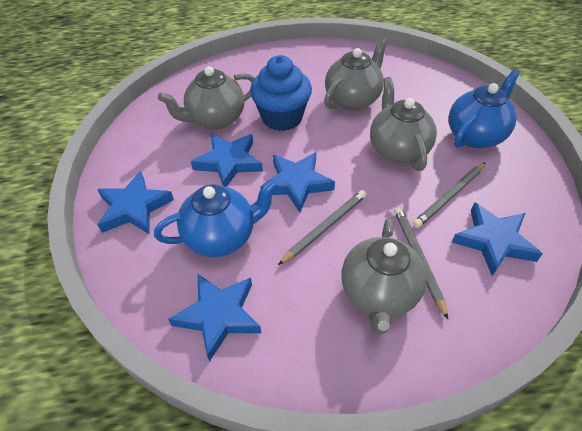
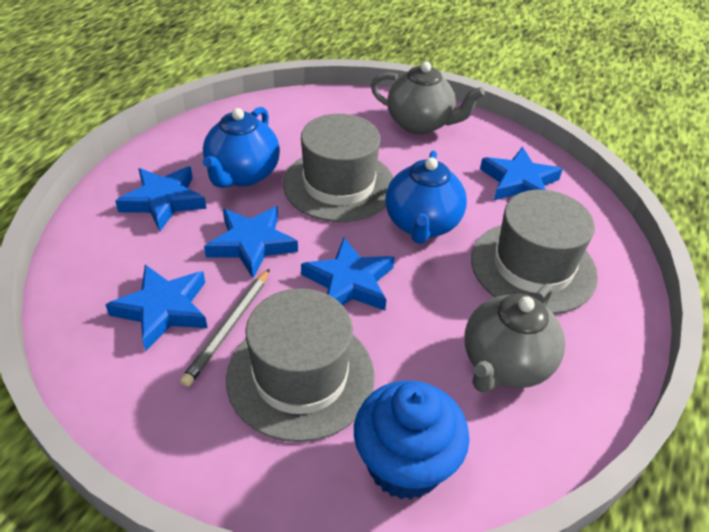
grey hat: none = 0 -> [226,288,375,442] [283,114,393,222] [471,190,598,314] = 3
grey pencil: [278,190,367,265] [394,207,448,319] [413,162,486,228] = 3 -> [180,269,270,387] = 1
grey teapot: [158,66,255,129] [324,37,388,110] [341,218,427,335] [370,77,437,171] = 4 -> [371,61,485,135] [464,284,565,392] = 2

